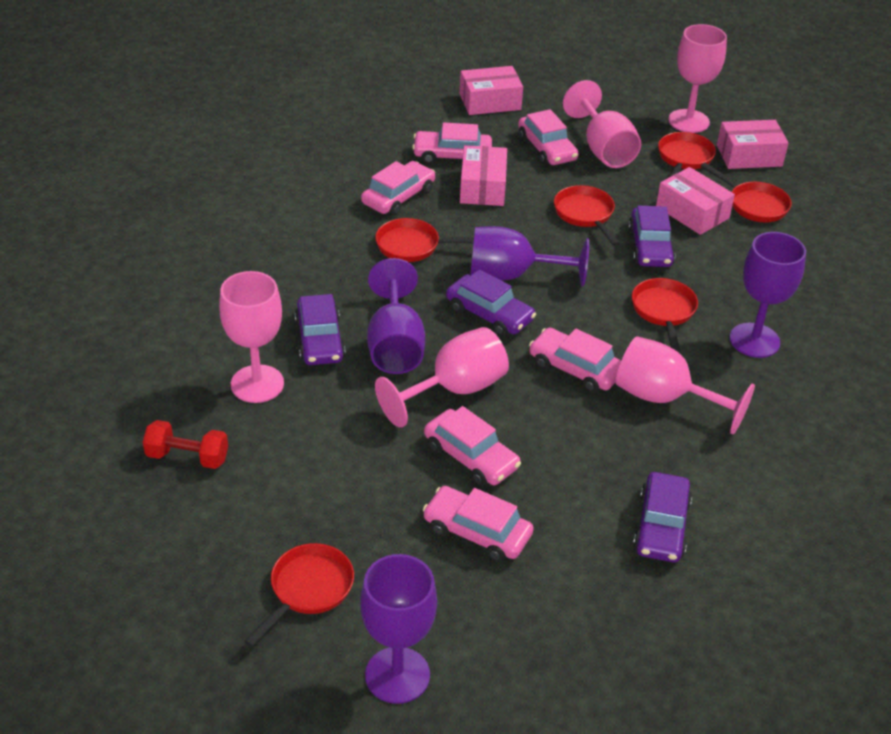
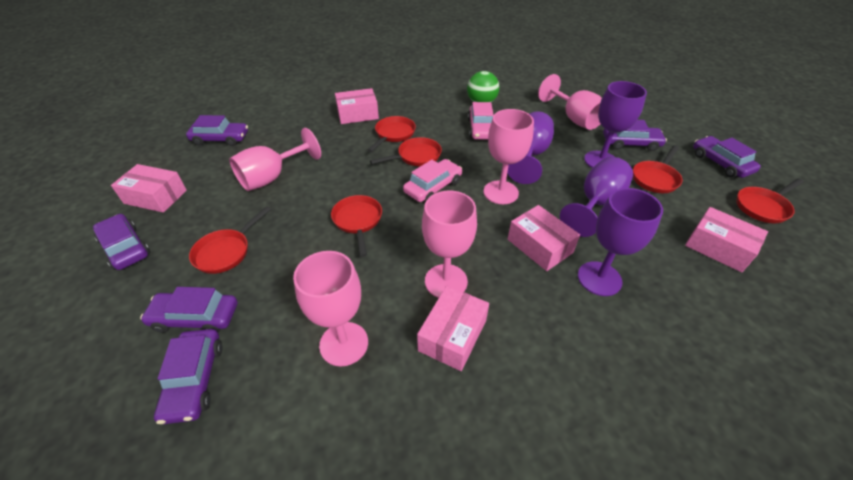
green ball: none = 0 -> [467,71,499,102] = 1
pink box: [460,66,523,115] [460,145,507,206] [656,167,735,235] [717,120,789,169] = 4 -> [111,164,187,213] [335,88,379,124] [417,286,489,371] [508,205,580,271] [685,207,768,272] = 5
pink car: [361,161,435,216] [412,122,492,164] [423,486,534,562] [424,406,521,486] [518,109,579,165] [529,327,621,393] = 6 -> [403,159,462,202] [468,102,494,140] = 2
purple car: [295,294,345,365] [446,269,536,336] [628,206,675,267] [633,472,692,562] = 4 -> [93,214,150,270] [140,287,238,333] [154,329,223,424] [186,115,248,146] [603,120,667,151] [693,136,761,178] = 6
red dumbbell: [143,420,228,469] = 1 -> none = 0

